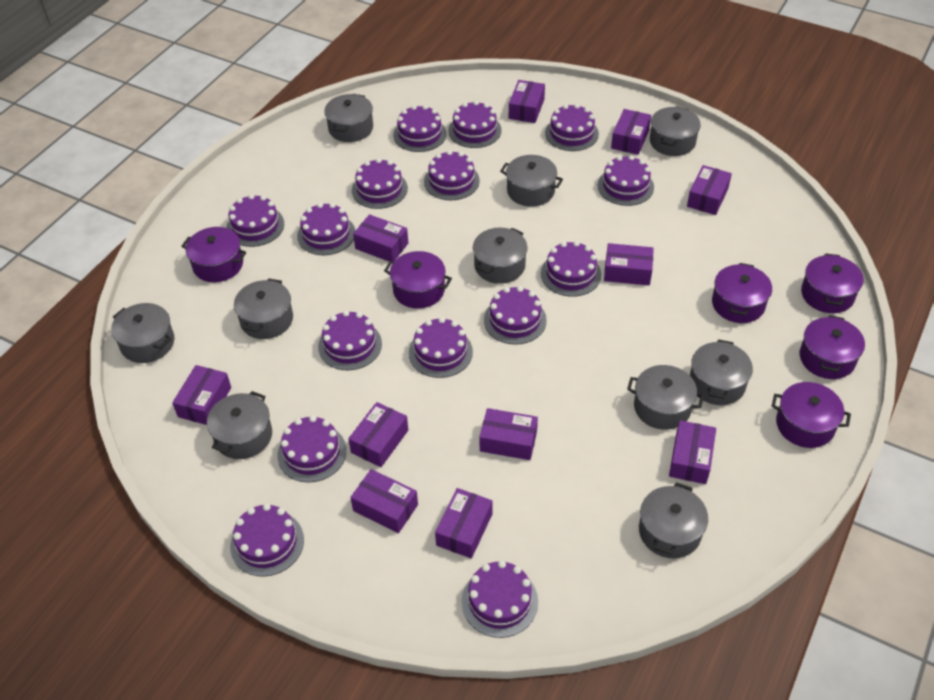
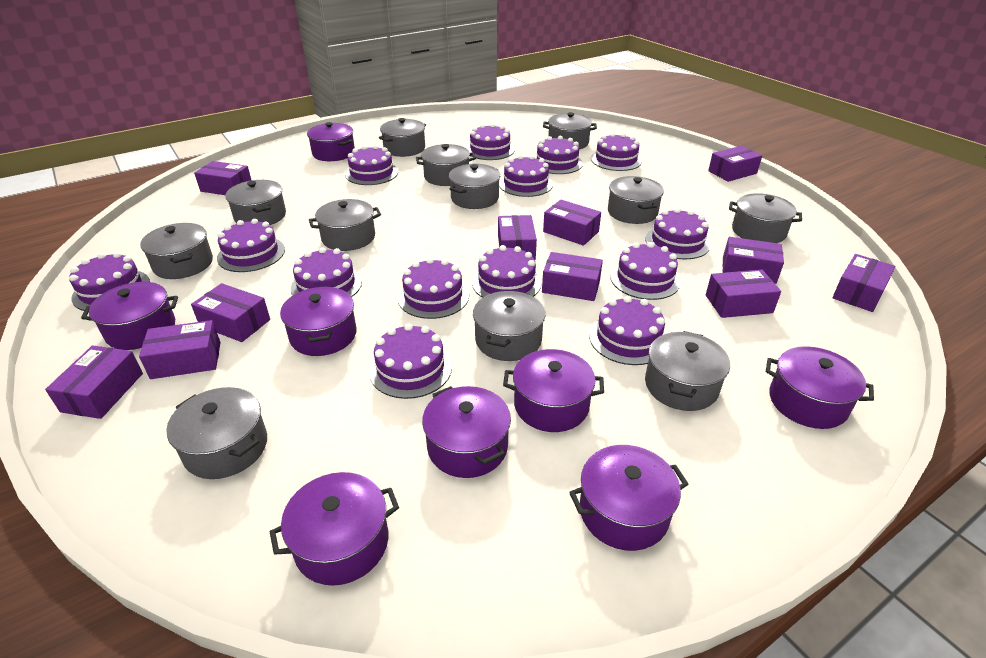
grey pot: [111,303,174,363] [207,391,272,459] [234,278,293,339] [324,94,373,142] [473,227,527,284] [500,155,563,207] [627,365,704,430] [639,482,708,558] [650,107,701,156] [690,339,753,405] = 10 -> [140,223,213,279] [166,387,267,479] [225,180,286,225] [309,199,381,251] [379,118,426,157] [416,144,476,186] [449,164,500,209] [473,291,545,361] [543,112,597,149] [608,176,664,224] [645,331,730,411] [729,193,802,243] = 12
purple cake: [226,194,284,247] [230,503,304,577] [278,415,347,482] [297,203,355,255] [318,310,382,370] [352,158,408,209] [393,105,447,152] [409,317,473,378] [424,150,480,200] [448,101,502,148] [462,560,538,638] [484,286,547,345] [541,241,601,297] [545,104,599,151] [598,155,654,206] = 15 -> [69,252,150,311] [217,219,285,272] [291,247,362,297] [345,145,398,185] [369,323,452,399] [398,258,469,319] [466,123,515,160] [472,245,541,298] [499,155,553,197] [535,136,583,174] [589,296,666,365] [591,133,642,171] [610,242,681,300] [645,208,710,259] = 14
purple pot: [182,227,246,282] [384,251,452,309] [712,263,772,323] [772,382,851,448] [800,315,865,379] [801,253,864,313] = 6 -> [81,282,178,350] [270,472,399,586] [280,286,357,356] [307,122,355,161] [422,386,511,478] [503,349,604,432] [569,445,688,551] [766,346,874,429] = 8

